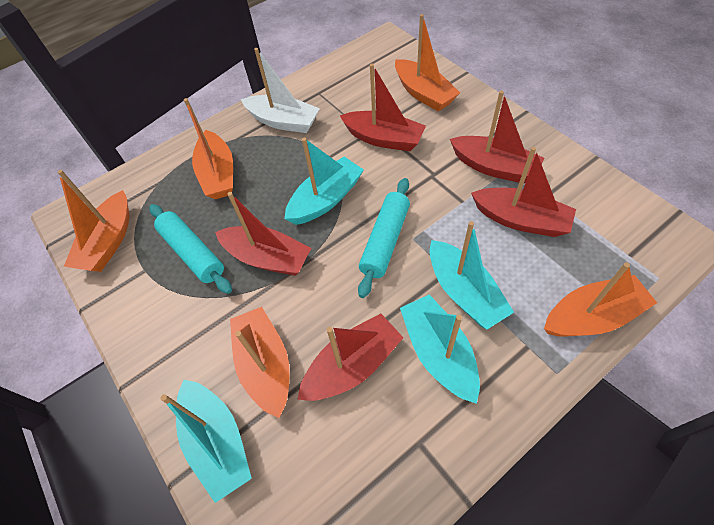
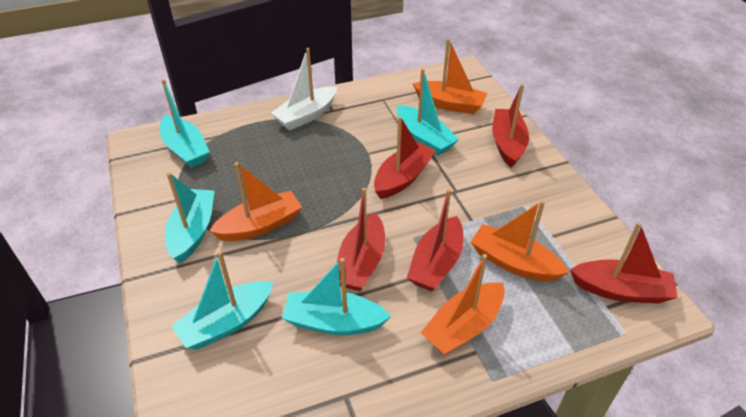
orange boat: [58,170,130,272] [184,98,233,199] [230,307,290,418] [395,14,460,111] [544,262,657,337] = 5 -> [209,162,302,241] [413,39,487,114] [420,254,505,355] [471,200,569,281] = 4
turquoise boat: [160,380,252,503] [285,138,364,225] [400,294,480,404] [430,221,514,330] = 4 -> [160,79,209,168] [165,172,215,264] [172,251,274,350] [282,258,391,335] [397,69,459,156] = 5
turquoise rolling pin: [150,204,232,294] [358,178,410,298] = 2 -> none = 0

